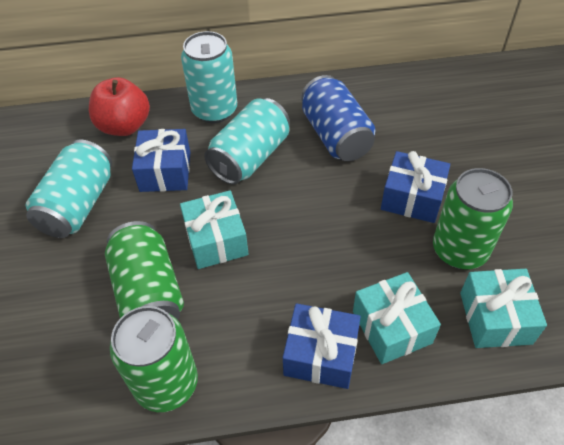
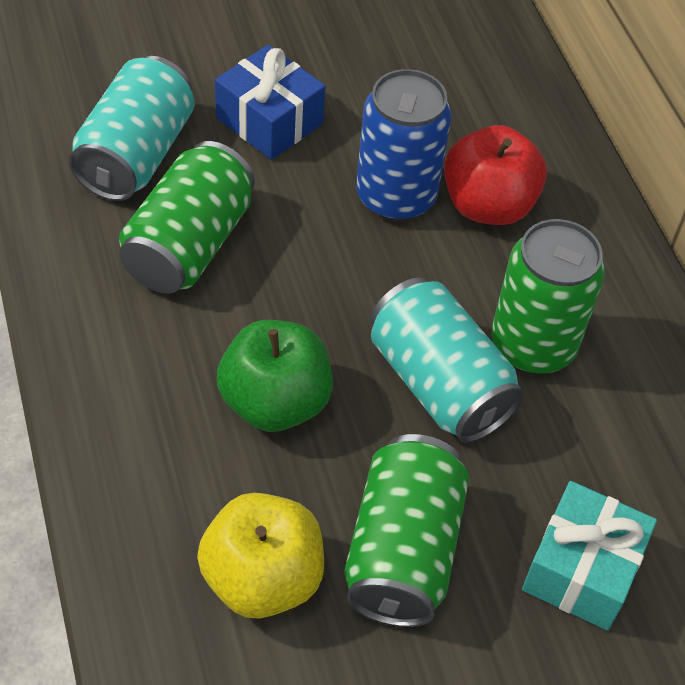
blue gift: [132,129,190,192] [283,303,361,389] [381,151,450,223] = 3 -> [215,45,325,160] = 1
green apple: none = 0 -> [217,320,333,432] = 1
turquoise can: [25,140,112,238] [181,31,237,123] [204,98,290,185] = 3 -> [69,56,194,201] [370,278,524,443] = 2
turquoise gift: [180,190,249,269] [353,272,441,364] [460,269,547,348] = 3 -> [522,481,657,630] = 1
yellow apple: none = 0 -> [197,493,324,619] = 1

